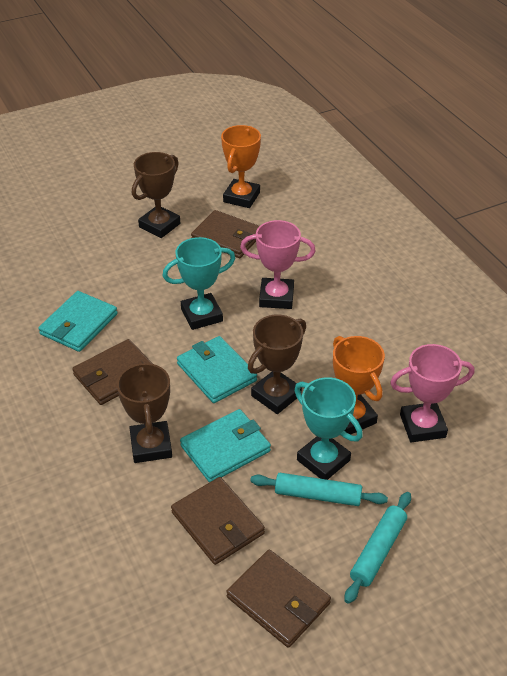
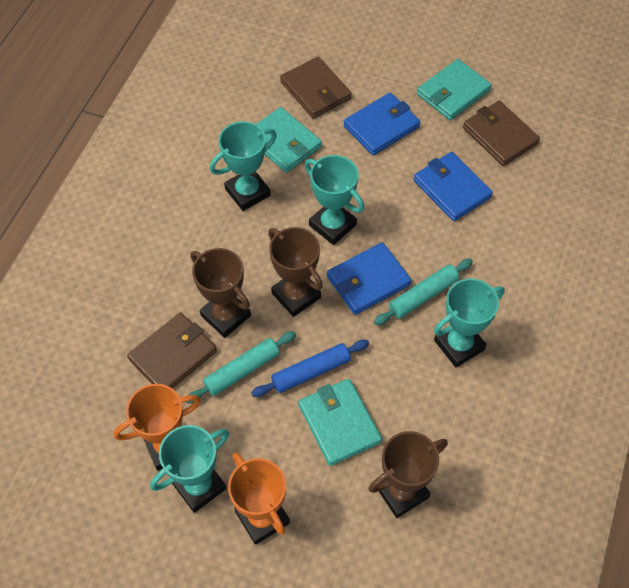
blue rolling pin: none = 0 -> [251,340,369,397] = 1
blue wallet: none = 0 -> [327,242,412,315] [343,93,420,155] [413,152,493,221] = 3
brown wallet: [72,339,153,405] [171,477,265,565] [191,210,259,258] [226,550,331,648] = 4 -> [127,312,217,388] [280,57,352,118] [463,101,540,166] = 3
pink trophy: [240,220,316,309] [390,344,474,442] = 2 -> none = 0
turquoise trophy: [163,237,235,330] [294,377,363,480] = 2 -> [150,425,229,513] [210,121,277,211] [305,155,364,245] [434,278,505,367] = 4

